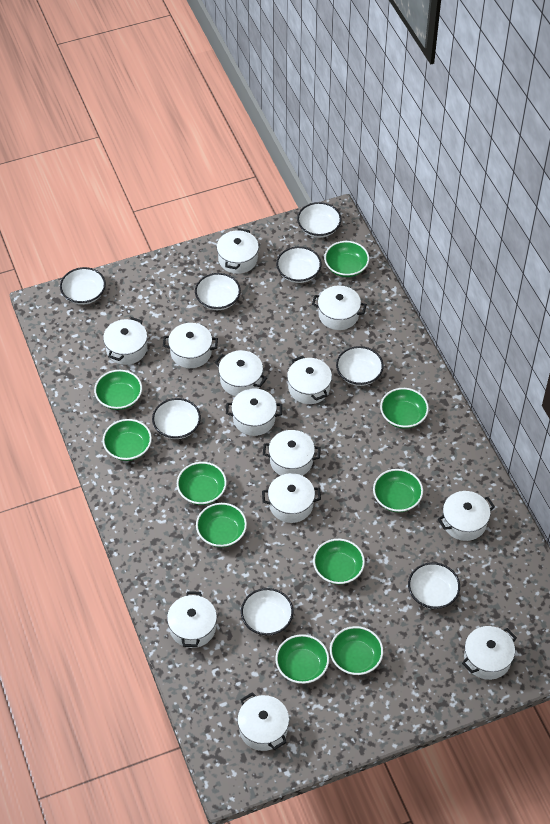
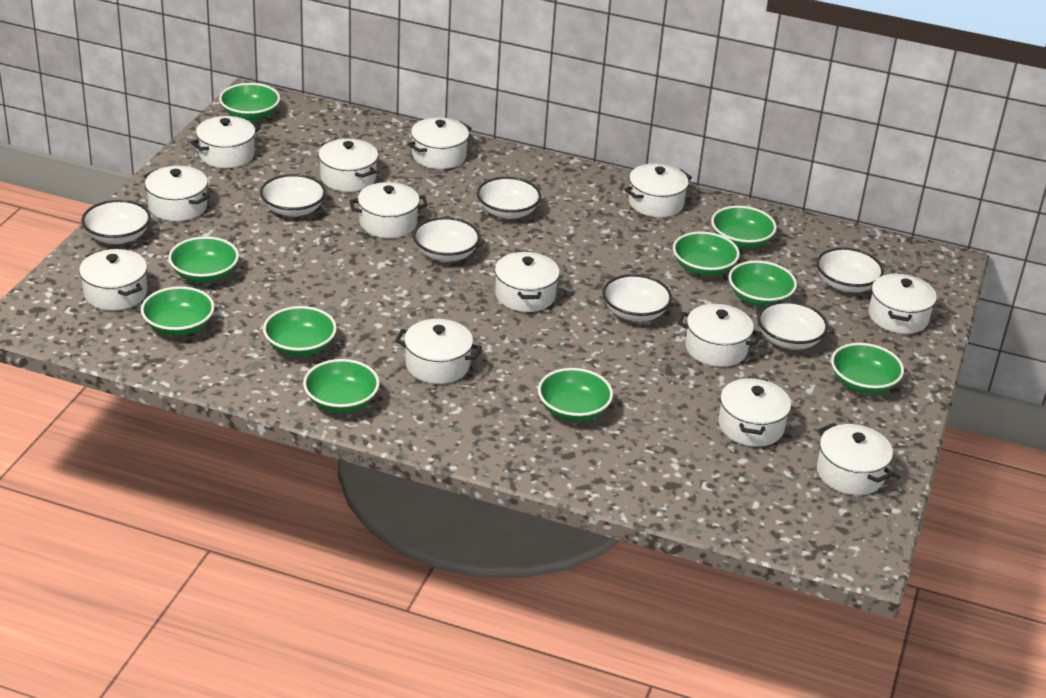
white bowl: [60,267,106,305] [152,398,201,439] [195,273,241,310] [241,588,294,636] [276,246,322,283] [297,202,341,238] [336,346,384,386] [408,562,460,609] = 8 -> [82,200,151,244] [260,174,326,217] [413,217,480,262] [477,177,541,219] [602,274,672,322] [757,301,828,350] [816,247,884,293] = 7

